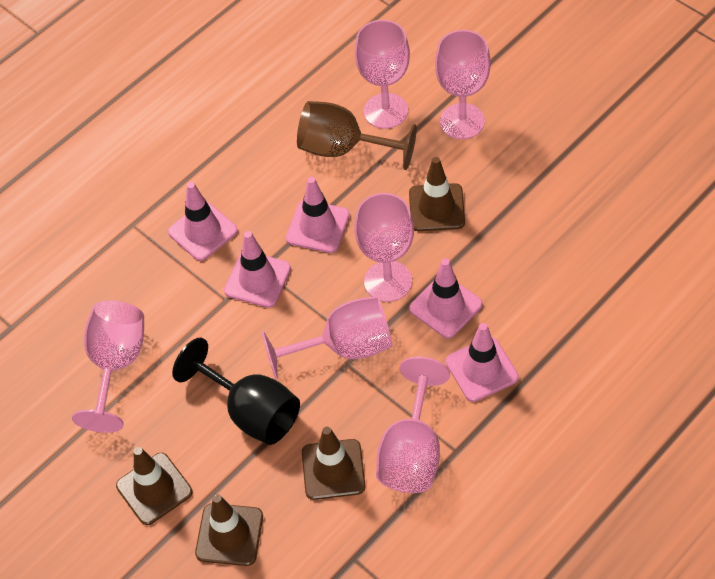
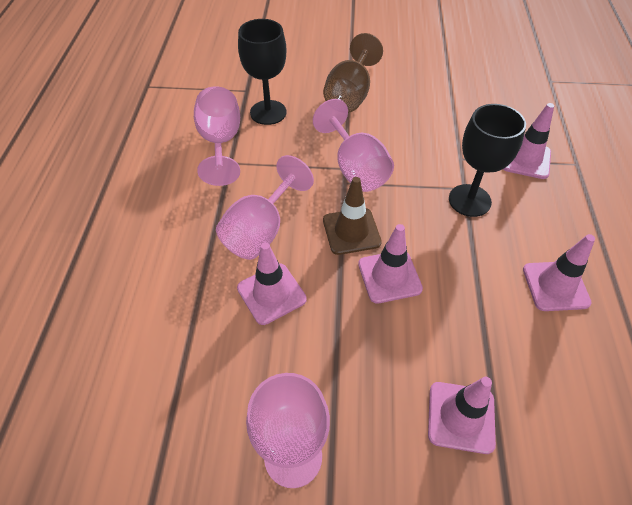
black goblet: [172,338,300,445] = 1 -> [238,19,287,125] [449,104,526,217] = 2
brown traffic cone: [116,447,192,525] [195,494,263,566] [302,427,365,500] [409,157,465,231] = 4 -> [323,177,382,255] = 1
pink goblet: [72,300,144,433] [261,296,393,380] [354,193,414,302] [355,20,410,129] [376,357,450,493] [435,30,491,139] = 6 -> [194,86,240,186] [216,155,314,260] [246,373,330,488] [313,99,394,192] = 4

